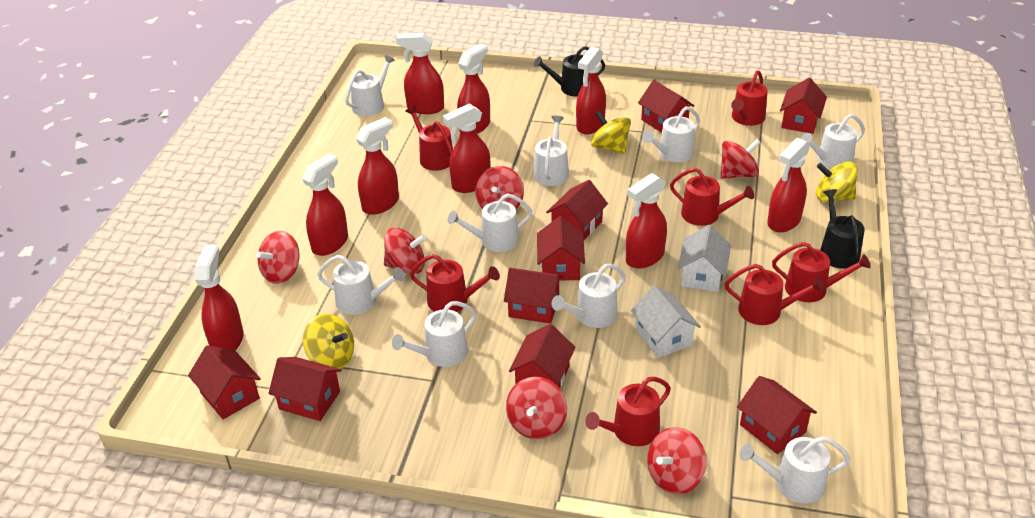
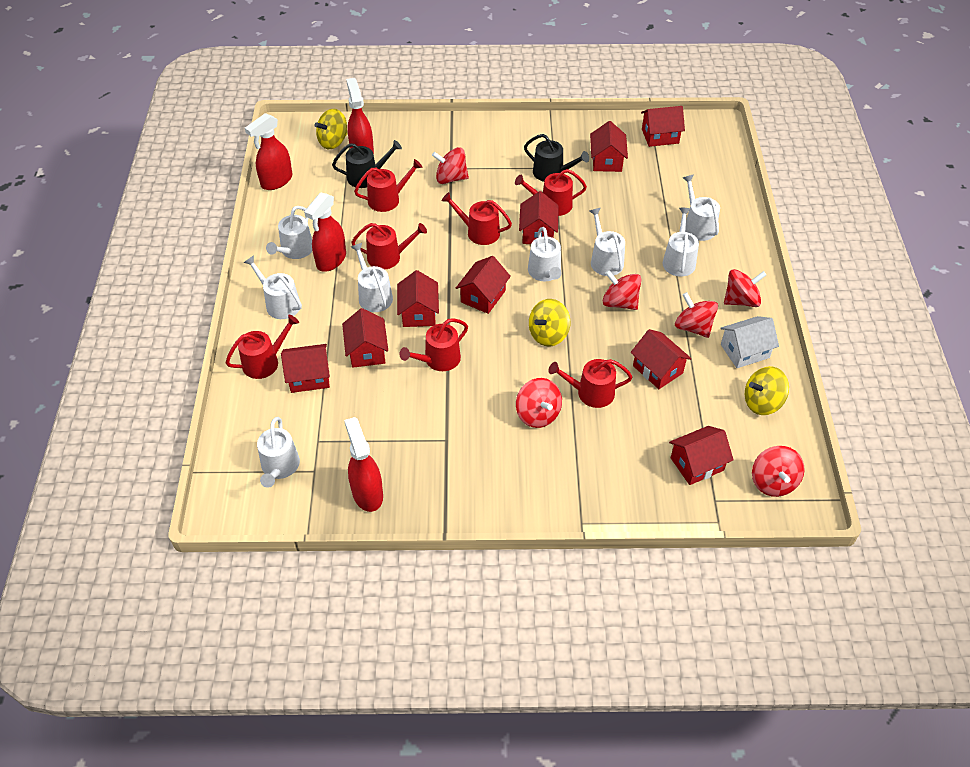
red spray bottle: [195,245,244,350] [302,154,348,256] [356,117,399,215] [396,33,444,114] [443,104,491,193] [457,44,490,134] [576,47,606,134] [626,173,667,269] [767,138,810,232] = 9 -> [245,113,292,190] [304,192,346,272] [344,417,383,512] [346,78,374,154] = 4
white house: [631,285,701,358] [677,225,731,292] = 2 -> [720,316,779,368] = 1
white watering can: [317,255,405,315] [345,55,395,116] [392,301,476,367] [448,193,532,252] [533,115,569,186] [552,264,626,328] [643,106,700,162] [740,436,850,503] [801,114,865,169] = 9 -> [244,255,302,319] [257,417,300,488] [266,206,312,259] [351,243,393,312] [528,227,562,281] [590,208,625,276] [663,208,699,277] [683,175,720,241] = 8

